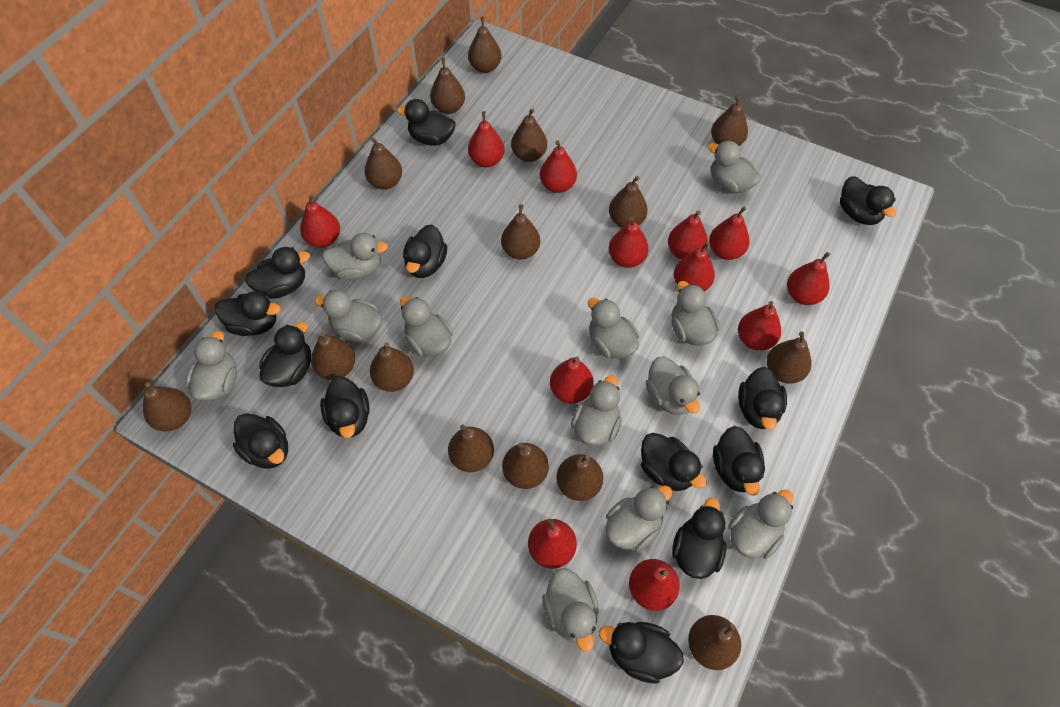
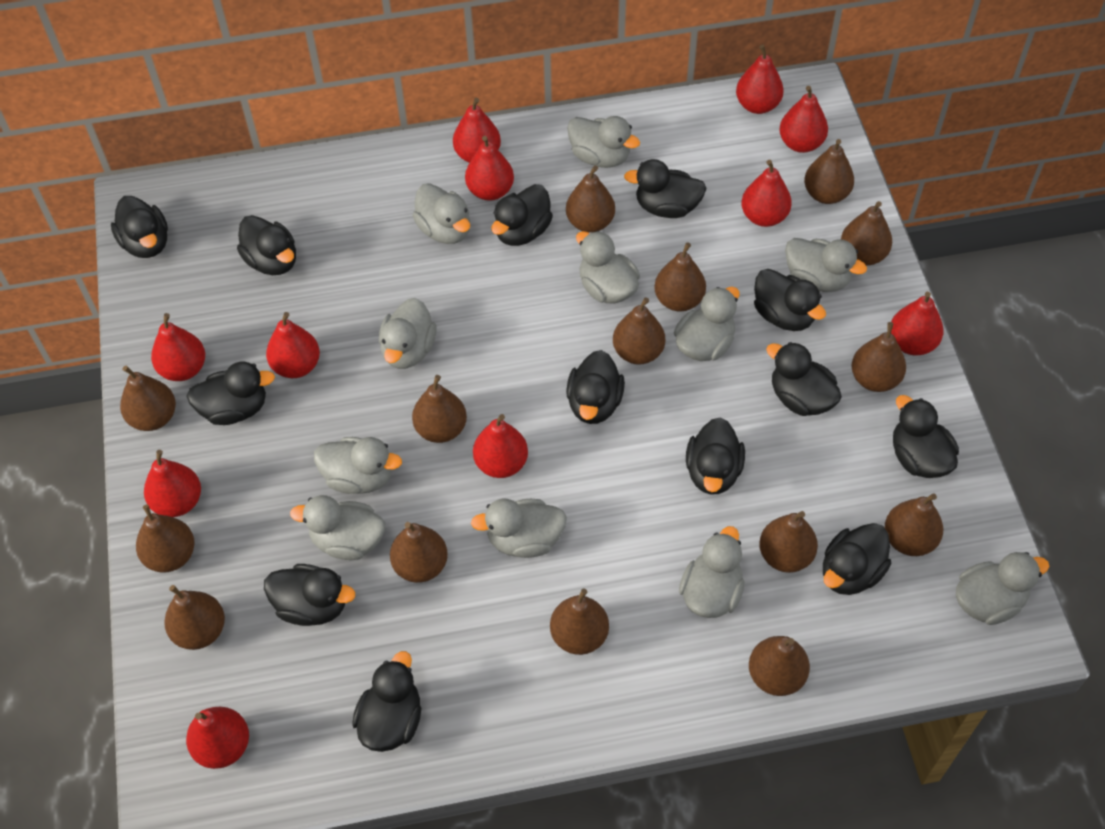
grey duck: [186,331,237,401] [315,290,383,342] [322,233,388,280] [400,297,453,357] [542,568,599,652] [571,376,622,446] [588,298,639,359] [605,485,672,551] [645,357,700,415] [671,281,720,346] [708,141,761,193] [728,490,793,559] = 12 -> [290,495,385,560] [314,437,402,494] [379,298,437,369] [412,183,470,244] [471,499,567,558] [567,116,640,168] [576,231,640,304] [674,287,740,361] [679,526,745,618] [785,238,867,292] [956,552,1049,625] = 11
red pear: [300,194,340,248] [468,111,504,167] [528,519,577,569] [540,140,577,193] [550,356,594,404] [609,217,649,268] [629,559,680,611] [668,210,708,259] [674,242,715,291] [709,206,750,260] [738,301,781,351] [787,252,830,305] = 12 -> [144,450,201,517] [151,313,205,381] [186,707,249,769] [266,312,320,378] [453,98,501,163] [465,136,514,201] [473,414,528,478] [736,45,784,114] [741,160,792,227] [779,86,828,153] [891,292,944,356] = 11

